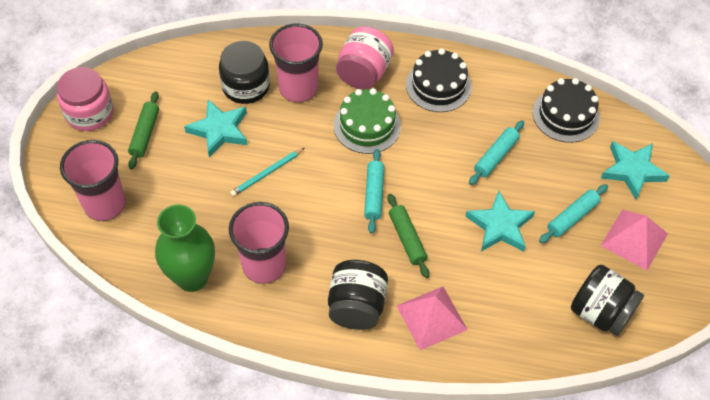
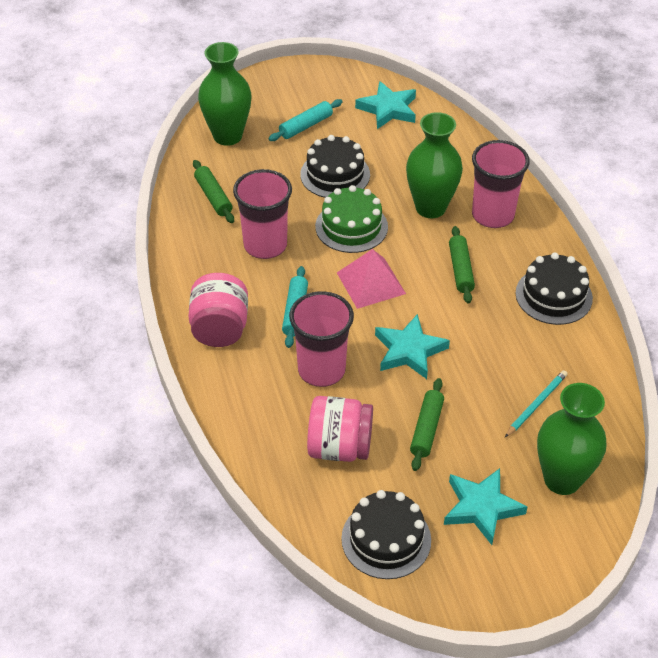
black cake: [406,48,472,112] [533,78,600,143] = 2 -> [300,135,370,198] [341,490,431,579] [516,252,593,325] = 3
black jar: [219,41,270,104] [328,260,388,330] [571,265,644,336] = 3 -> none = 0
green rolling pin: [128,91,159,169] [387,194,429,278] = 2 -> [193,160,234,223] [410,378,444,471] [449,226,475,304] = 3
green vase: [155,204,215,292] = 1 -> [198,42,251,146] [406,112,463,218] [537,383,607,495] = 3
pink pyramid: [397,286,468,350] [601,210,668,271] = 2 -> [337,249,406,309] = 1
turquoise rolling pin: [364,149,384,234] [469,120,524,185] [539,184,608,243] = 3 -> [268,99,343,141] [282,266,308,348] = 2

